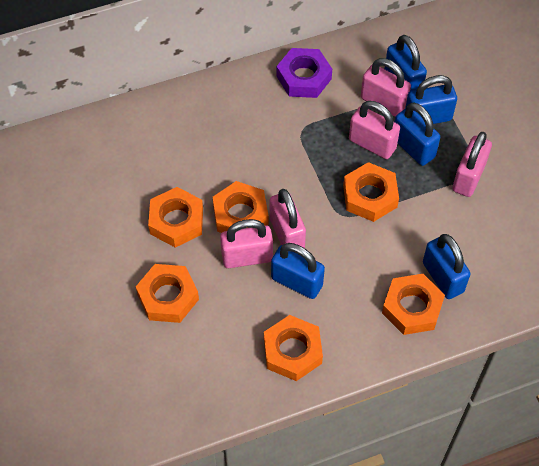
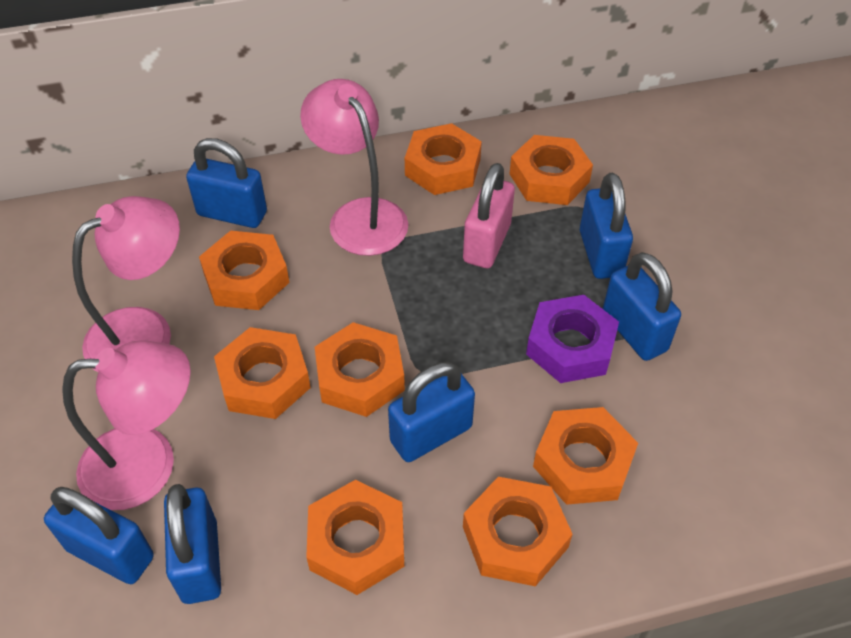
blue padlock: [271,243,325,299] [385,35,427,91] [395,103,440,166] [405,75,457,124] [423,234,470,299] = 5 -> [44,487,154,584] [164,484,221,604] [186,138,267,228] [388,362,475,462] [580,173,633,279] [603,252,681,361] = 6
orange nut: [136,264,199,323] [148,187,203,247] [213,181,269,233] [264,315,323,381] [343,162,399,222] [382,274,445,335] = 6 -> [199,231,290,310] [214,327,311,419] [306,480,404,595] [315,322,405,417] [405,123,482,195] [463,477,573,587] [509,135,593,205] [533,407,638,505] = 8
pink lamp: none = 0 -> [62,340,191,510] [72,196,180,372] [300,79,408,256] = 3
pink padlock: [220,219,273,268] [270,189,306,248] [349,101,400,159] [361,58,411,117] [452,132,492,197] = 5 -> [463,163,515,268] = 1

